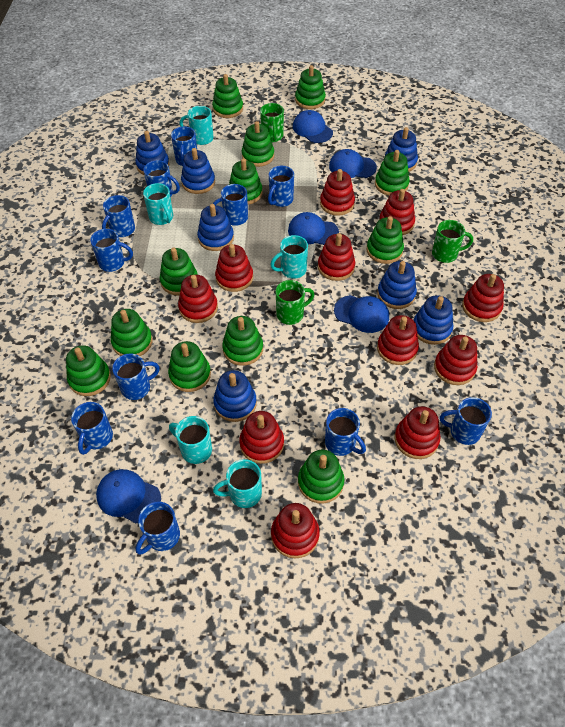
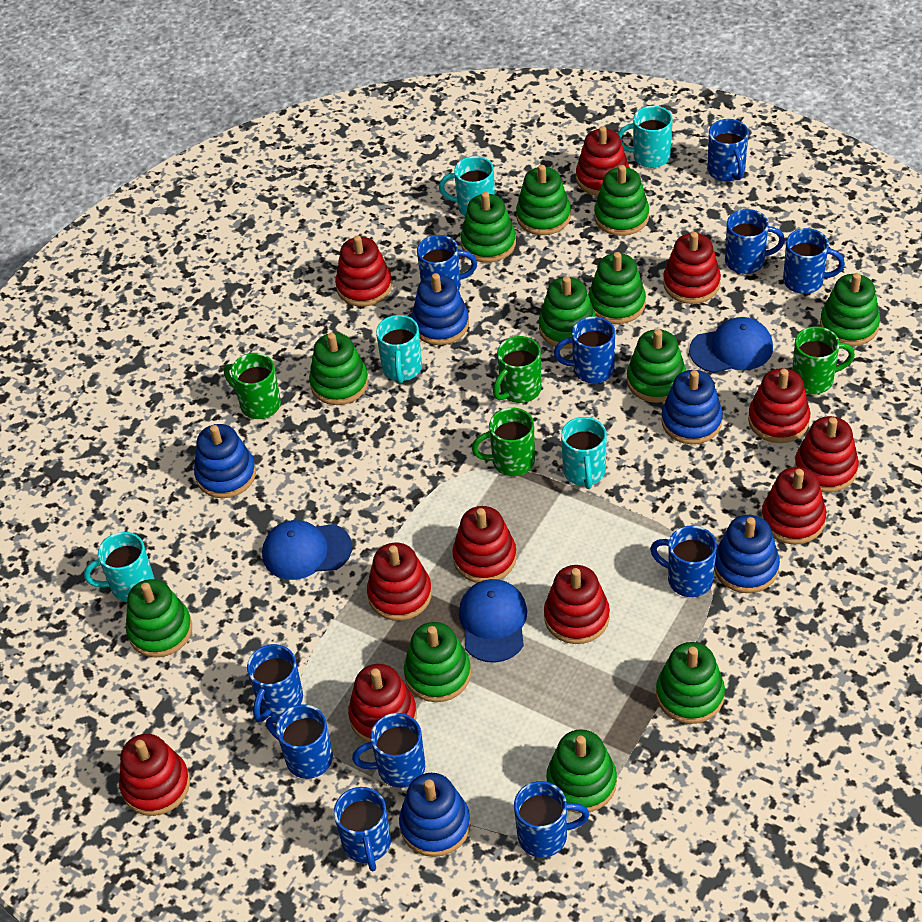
blue cap: [96,469,161,523] [288,212,339,245] [293,110,333,143] [329,149,377,178] [334,295,389,333] = 5 -> [262,520,352,580] [459,579,527,663] [689,317,773,373] = 3
blue stacking toy: [135,131,170,175] [181,148,215,194] [197,204,234,251] [213,370,257,422] [377,261,417,309] [385,127,418,172] [413,295,453,345] = 7 -> [194,424,256,498] [399,773,471,857] [411,273,469,345] [661,370,723,444] [714,515,780,593] = 5
green mug: [260,103,284,142] [276,280,314,325] [432,220,473,263] = 3 -> [224,353,281,419] [472,407,535,476] [493,336,541,403] [792,326,855,394] = 4

